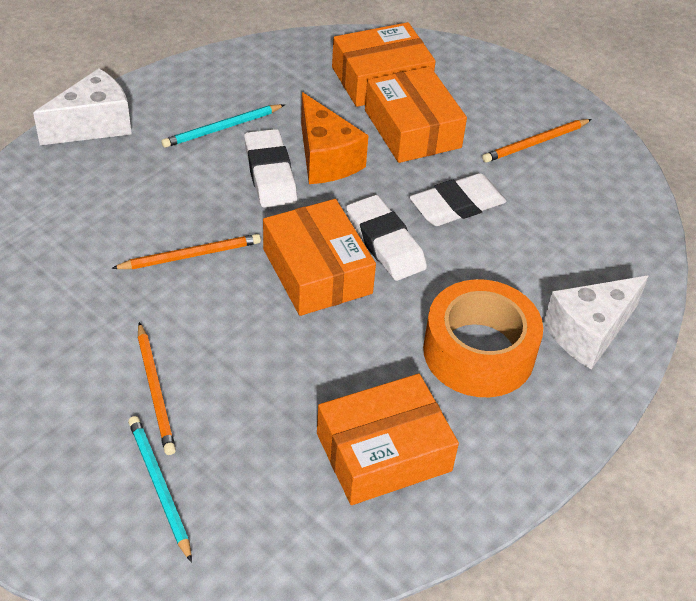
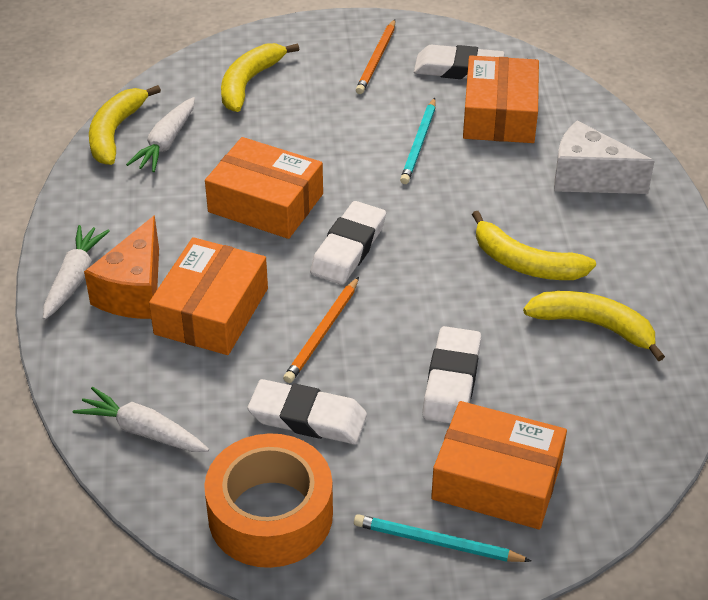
orange pencil: [111,234,261,269] [138,322,176,455] [482,119,592,163] = 3 -> [283,277,359,383] [356,19,395,94] = 2
white carrot: none = 0 -> [43,225,109,320] [73,387,209,452] [126,97,195,172] = 3
white cheese: [33,68,132,145] [544,276,649,370] = 2 -> [554,121,655,194] = 1
white eraser: [244,129,297,208] [346,195,427,281] [409,173,507,226] = 3 -> [248,379,367,444] [310,201,386,285] [414,45,504,79] [422,326,481,423] = 4
yellow banana: none = 0 -> [89,85,161,165] [221,43,299,112] [472,211,596,280] [523,291,665,361] = 4

